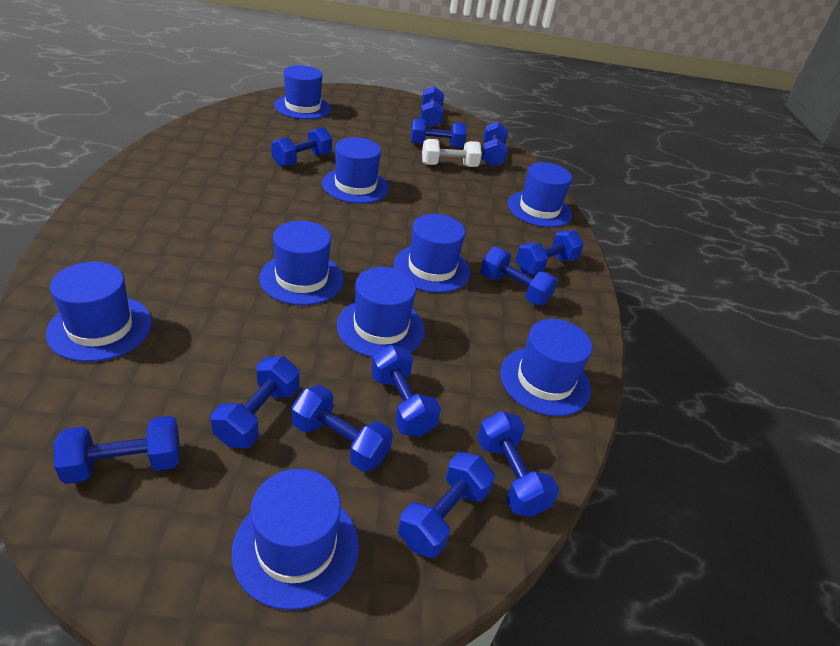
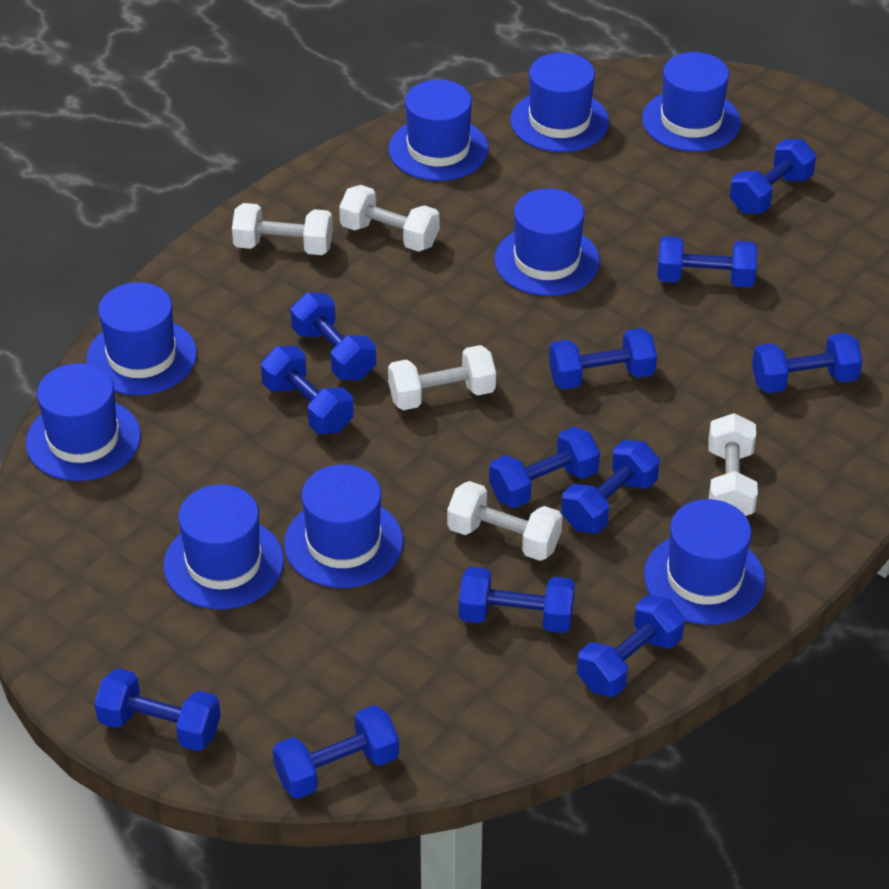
white dumbbell: [422,139,482,167] = 1 -> [232,203,333,255] [339,185,439,252] [388,345,496,410] [447,481,562,561] [708,413,758,516] = 5

